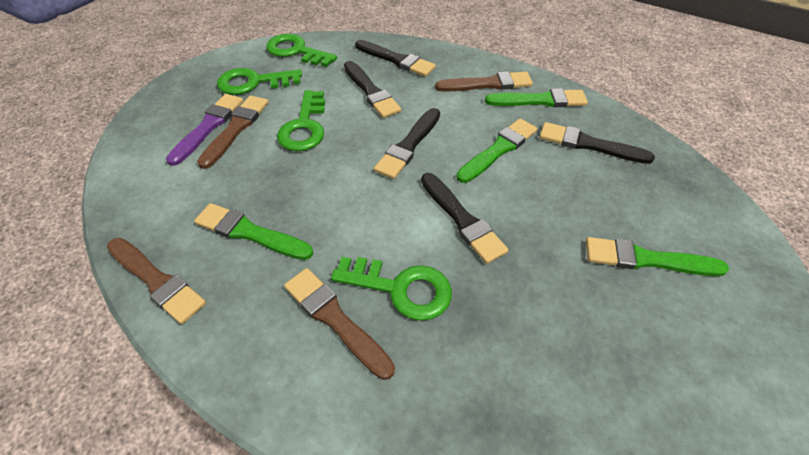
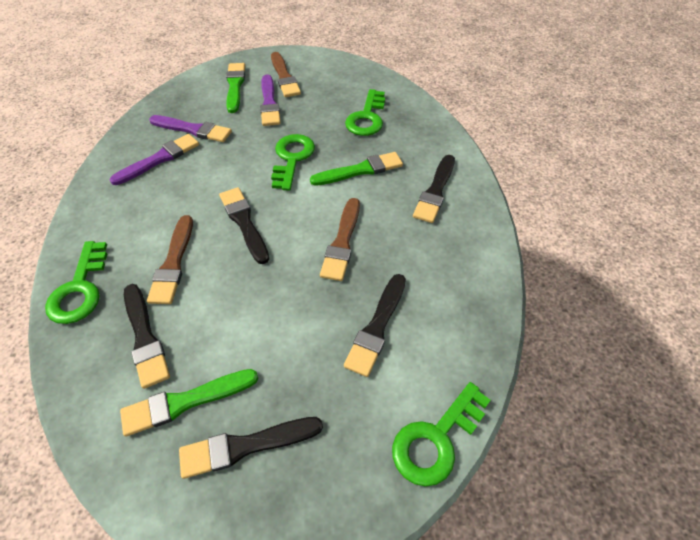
brown brush: [107,238,206,324] [197,95,269,169] [284,268,395,380] [435,71,533,92] = 4 -> [147,215,193,304] [271,52,301,97] [320,198,360,281] = 3
green brush: [194,203,313,260] [456,119,537,183] [485,88,588,107] [586,237,729,276] = 4 -> [120,369,258,437] [226,63,245,113] [310,152,403,186] = 3
purple brush: [166,94,243,166] = 1 -> [110,134,199,185] [149,115,232,142] [260,74,281,126] = 3

